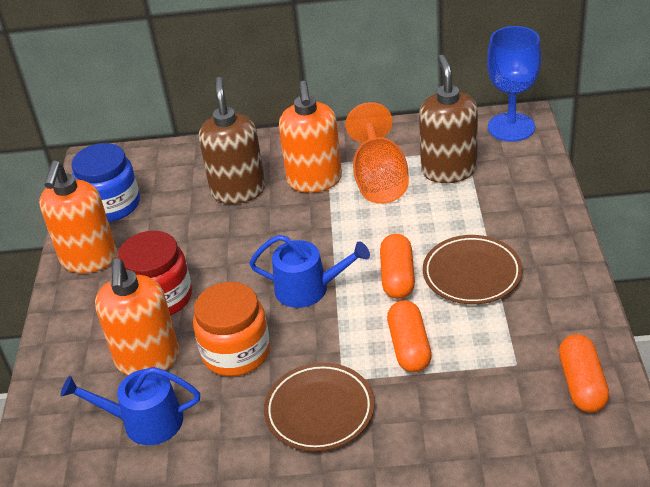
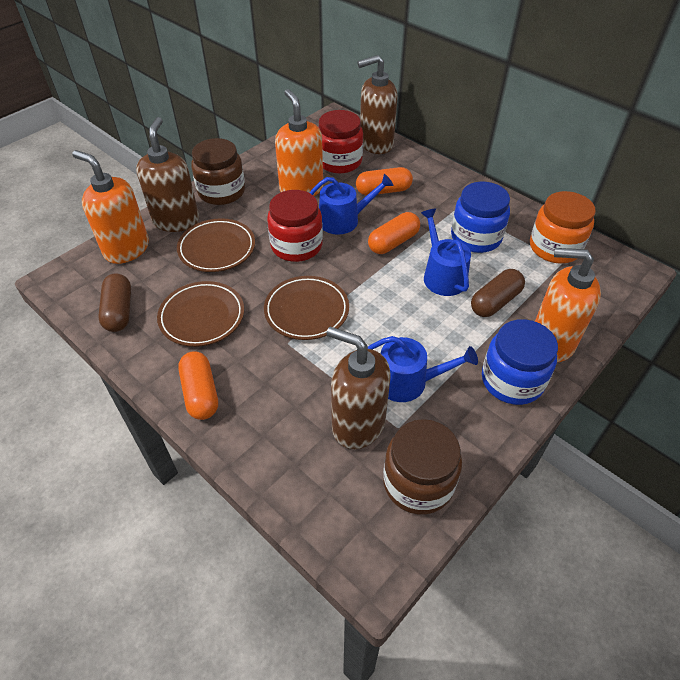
blue goblet: [487,26,541,142] = 1 -> none = 0
blue jar: [72,143,140,222] = 1 -> [451,182,510,253] [482,319,558,405] = 2
blue watering can: [61,367,200,445] [249,235,370,308] = 2 -> [309,174,394,235] [368,336,478,402] [421,208,471,296] = 3
brown capsule: none = 0 -> [98,274,131,332] [471,269,525,317] = 2
brown jar: none = 0 -> [191,138,245,205] [383,419,462,515] = 2
brown plate: [264,363,374,452] [423,235,523,304] = 2 -> [157,281,244,347] [177,218,255,272] [264,276,349,340] = 3
brown soap dispenser: [199,77,265,204] [419,55,478,183] = 2 -> [136,117,199,232] [326,327,390,449] [357,55,398,154] = 3
orange goblet: [345,102,409,204] = 1 -> none = 0
red jar: [118,231,192,316] = 1 -> [267,190,323,262] [318,110,363,174] = 2

